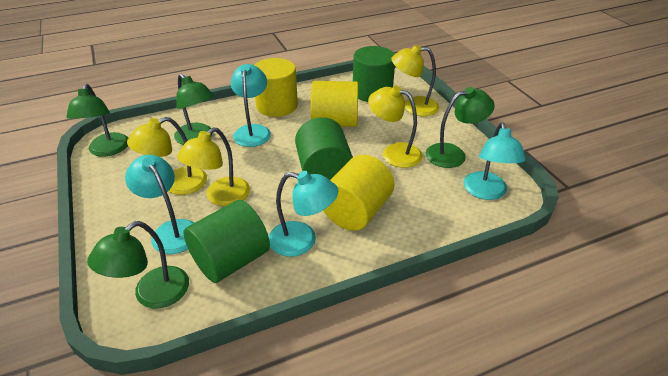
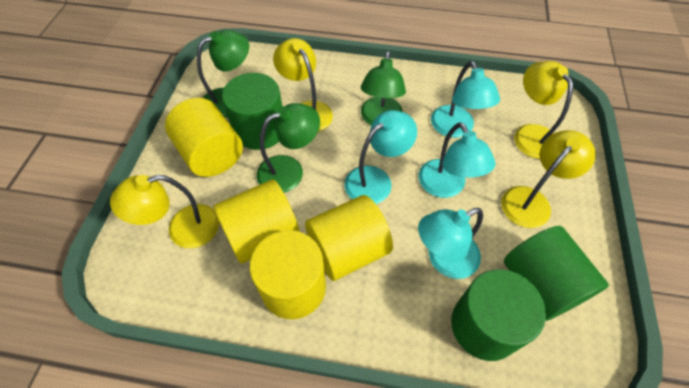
green lamp: [66,84,128,157] [87,221,189,308] [174,74,214,145] [426,87,495,168] = 4 -> [197,30,249,118] [256,103,320,193] [361,51,406,125] = 3
yellow cylinder: [255,58,298,117] [311,81,358,127] [323,155,394,231] = 3 -> [165,98,243,177] [214,180,300,264] [250,230,326,319] [305,195,393,281] = 4

